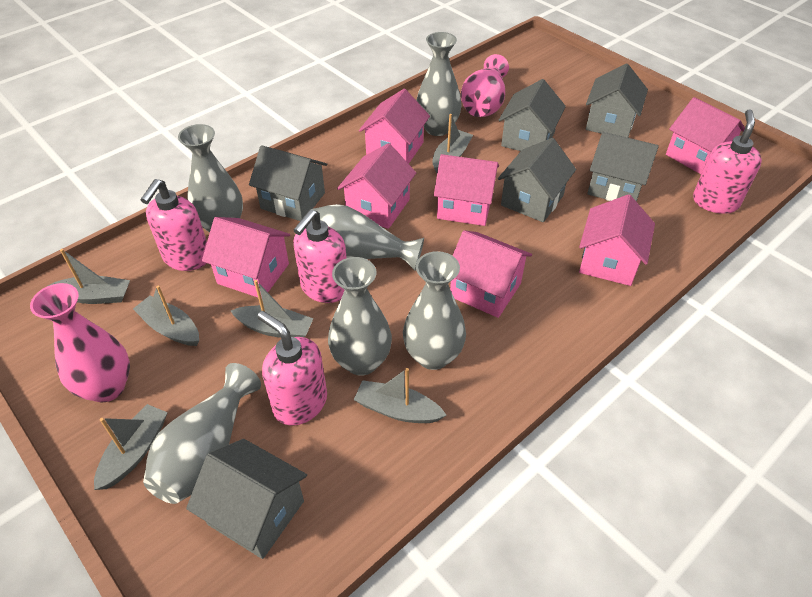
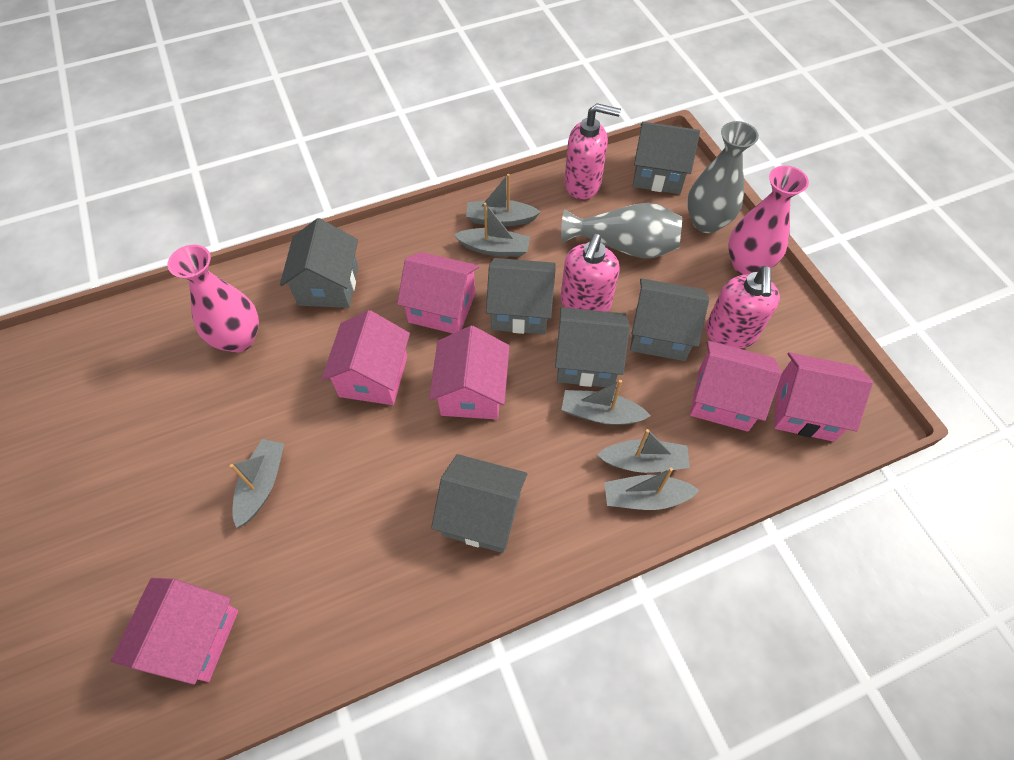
grey vase: [143,363,261,504] [178,124,243,233] [310,204,424,270] [328,257,392,376] [403,251,466,370] [416,32,462,136] = 6 -> [561,203,682,258] [687,121,759,233] = 2
pink house: [202,217,290,298] [337,143,416,229] [359,89,430,164] [434,154,499,226] [450,230,532,318] [579,194,655,286] [666,97,745,174] = 7 -> [111,578,238,685] [321,310,410,405] [397,252,479,333] [429,326,510,420] [690,341,782,432] [774,352,873,442] = 6
pink soap dispenser: [141,179,207,271] [258,311,327,426] [293,210,347,303] [693,110,762,214] = 4 -> [561,234,620,312] [564,103,621,200] [706,266,780,349] = 3

